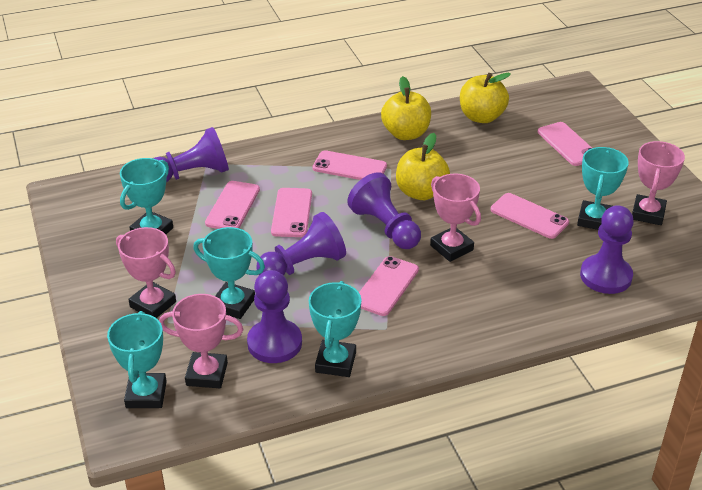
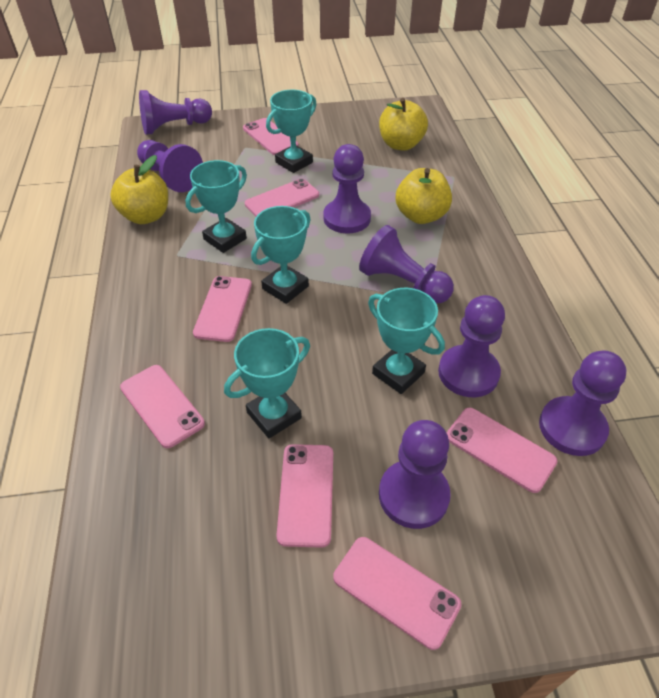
pink phone: [205,181,260,229] [271,188,312,237] [313,150,387,180] [359,256,419,316] [491,193,569,239] [538,122,592,166] = 6 -> [120,365,205,448] [193,276,252,342] [243,118,299,155] [245,179,319,217] [276,444,333,548] [333,537,461,650] [447,408,558,493] = 7
pink trophy: [116,227,176,318] [159,294,243,388] [430,174,481,262] [632,141,685,225] = 4 -> none = 0
purple pawn: [153,127,229,182] [247,270,302,363] [256,212,346,276] [347,173,421,249] [580,205,634,294] = 5 -> [137,140,203,192] [139,90,212,134] [323,144,371,234] [359,225,454,303] [379,420,451,529] [438,295,505,397] [539,350,626,456] = 7

